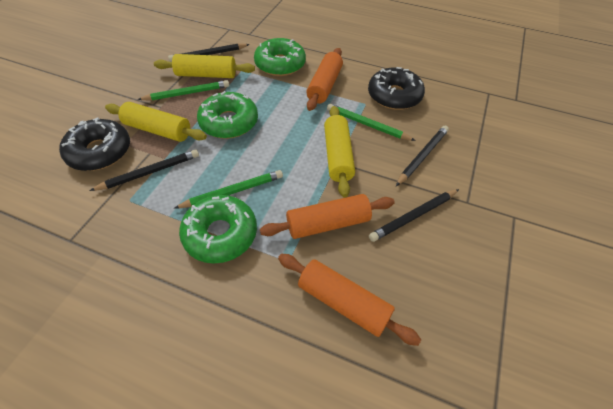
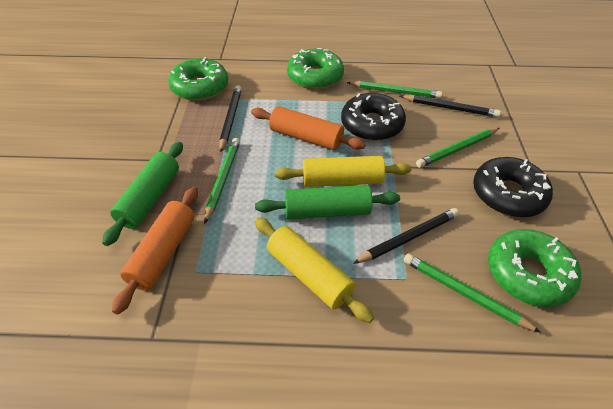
black pencil: [89,149,199,191] [168,43,250,62] [369,189,459,242] [396,125,449,186] = 4 -> [219,85,242,153] [353,208,459,264] [400,95,501,118] = 3
green pencil: [137,80,229,100] [174,170,283,209] [327,104,416,141] = 3 -> [204,138,240,224] [346,81,443,99] [404,254,541,333] [416,128,500,168] = 4
green rolling pin: none = 0 -> [102,142,183,246] [255,185,400,219] = 2
orange rolling pin: [260,194,395,239] [278,254,421,346] [306,48,343,111] = 3 -> [112,187,198,315] [251,106,366,150] = 2
yellow rolling pin: [105,102,207,142] [154,54,255,78] [324,106,355,197] = 3 -> [255,218,374,323] [275,156,411,187] = 2

